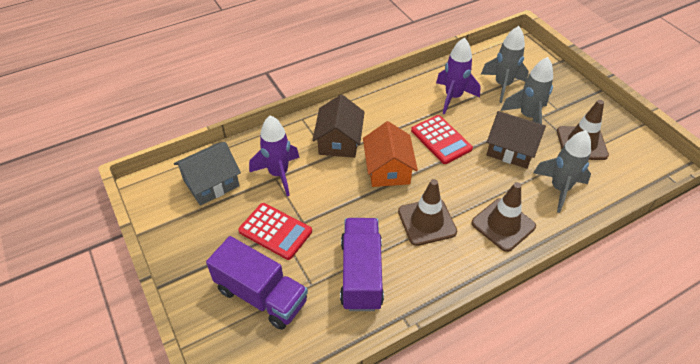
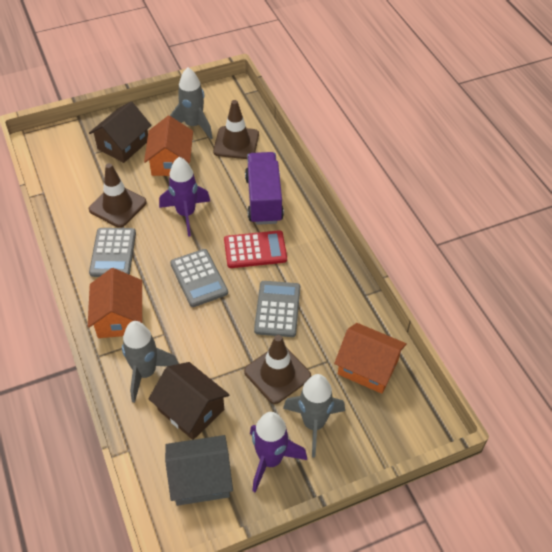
grey calculator: none = 0 -> [89,228,136,277] [170,249,228,307] [254,281,300,337] = 3
orange house: [363,121,418,187] = 1 -> [88,268,142,338] [144,116,193,176] [334,323,407,394] = 3
purple truck: [206,236,308,330] [340,218,384,311] = 2 -> [245,152,284,225] = 1
red calculator: [238,203,312,260] [411,115,473,164] = 2 -> [224,230,287,268] = 1

